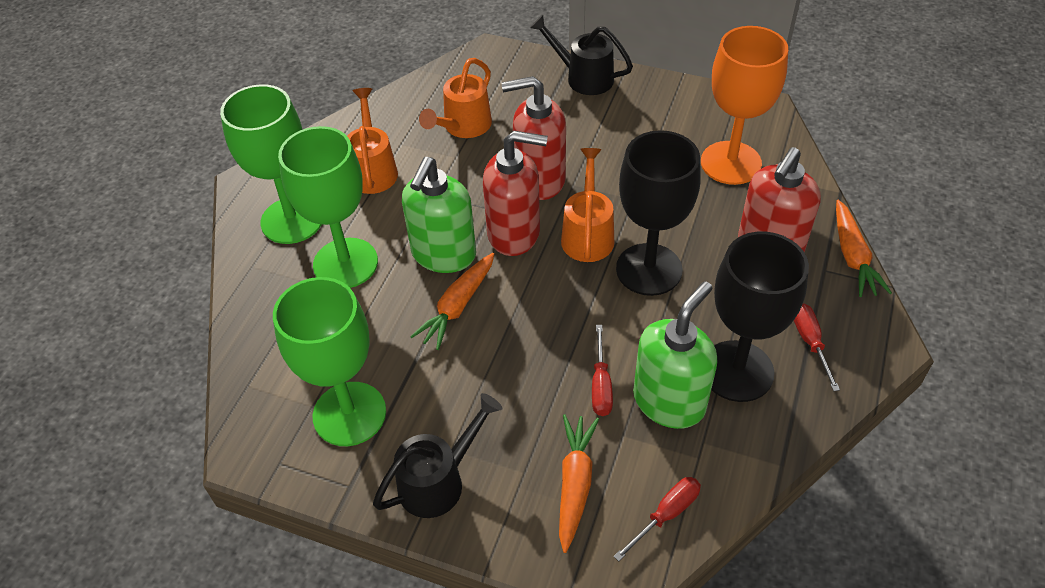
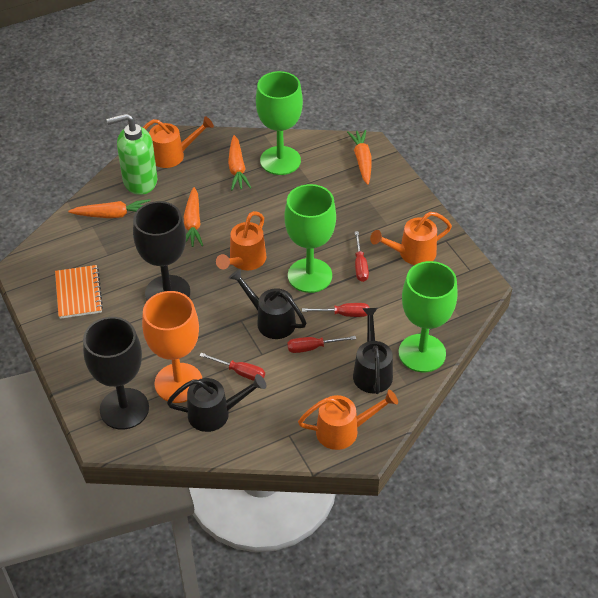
black watering can: [373,393,502,518] [530,15,633,95] = 2 -> [167,374,266,432] [229,268,306,339] [353,308,393,394] = 3
green soap dispenser: [402,157,476,273] [633,281,717,429] = 2 -> [106,113,157,195] = 1
orange carrot: [410,253,494,350] [559,414,599,553] [836,200,892,297] = 3 -> [68,199,151,218] [184,187,203,247] [228,135,251,190] [347,130,372,185] = 4
orange notebook: none = 0 -> [55,265,103,319] = 1
orange watering can: [347,88,398,194] [419,58,492,138] [561,148,614,262] = 3 -> [143,116,214,168] [216,211,266,270] [298,390,398,450] [370,212,452,265] = 4
red screwdriver: [592,325,613,416] [613,477,701,561] [794,303,840,391] = 3 -> [199,353,265,381] [287,336,356,353] [302,303,369,317] [355,231,369,282] = 4
red soap dispenser: [483,131,548,256] [501,76,566,200] [738,147,821,253] = 3 -> none = 0

